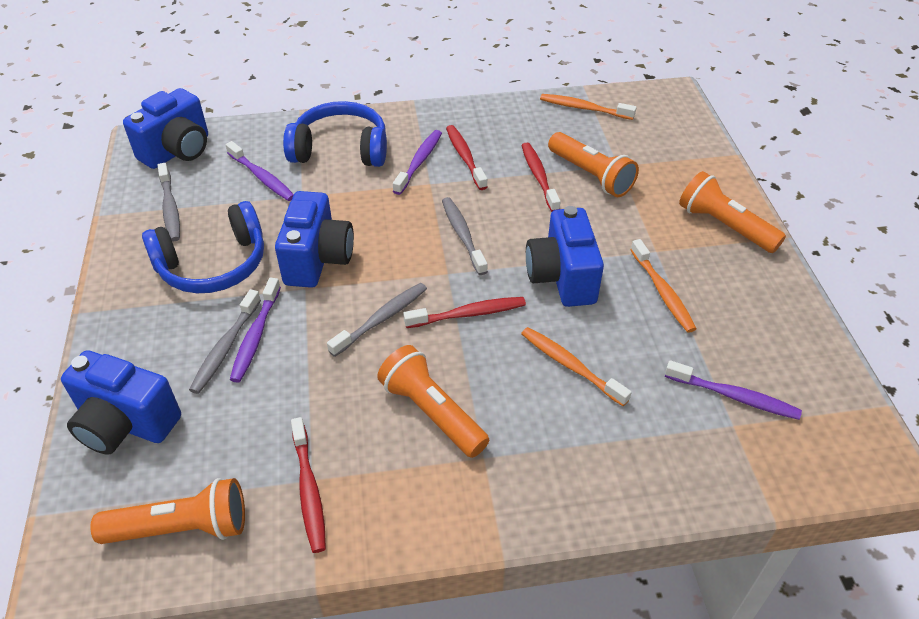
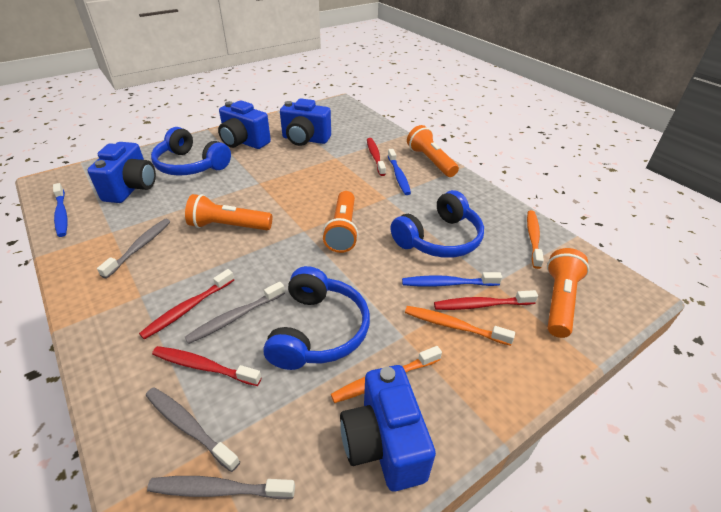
blue headphones: [142,201,264,293] [283,101,387,167] = 2 -> [151,127,231,176] [263,266,370,370] [391,190,484,258] = 3
blue toothbrush: none = 0 -> [53,183,67,237] [388,149,411,195] [402,272,502,287] = 3
purple toothbrush: [226,141,294,201] [230,278,281,383] [393,130,442,195] [665,360,802,420] = 4 -> none = 0

